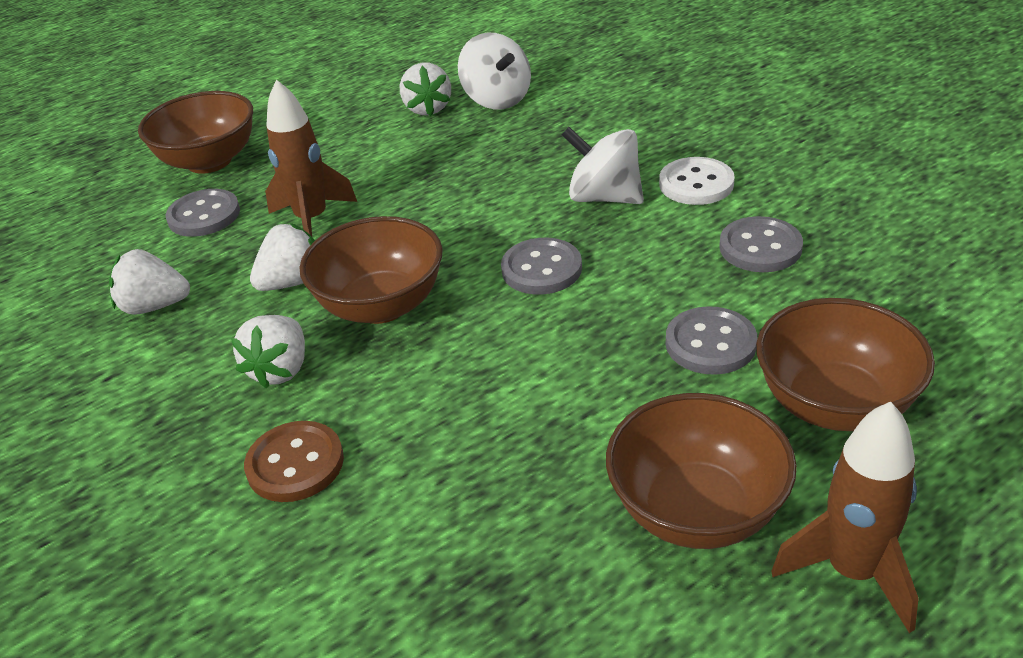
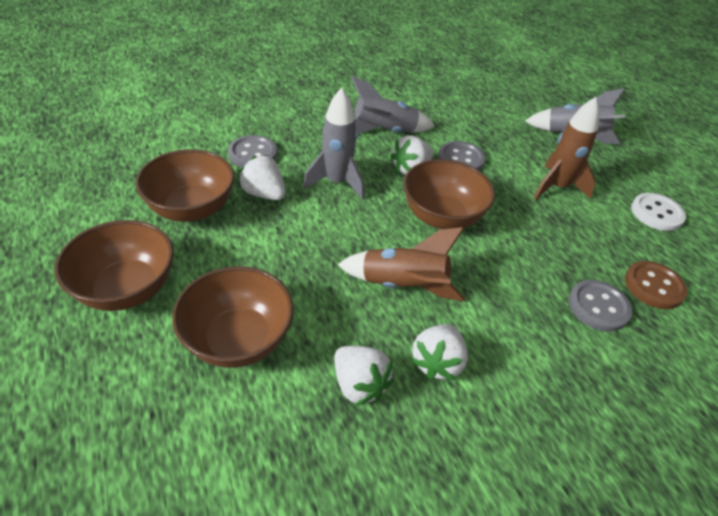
grey button: [166,189,240,237] [501,238,582,295] [666,306,757,375] [719,216,803,272] = 4 -> [228,135,277,168] [438,141,485,170] [569,280,632,332] = 3
grey rocket: none = 0 -> [303,88,365,200] [351,76,435,134] [525,88,625,145] = 3
white spinning top: [458,32,531,110] [562,127,644,204] = 2 -> none = 0

